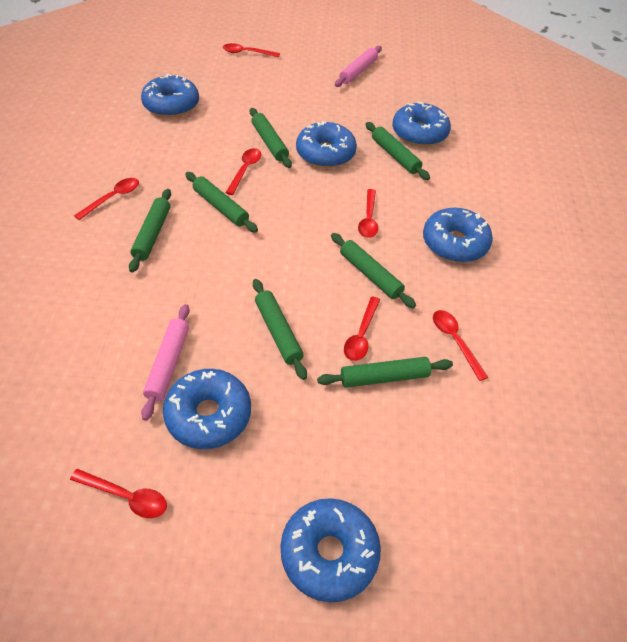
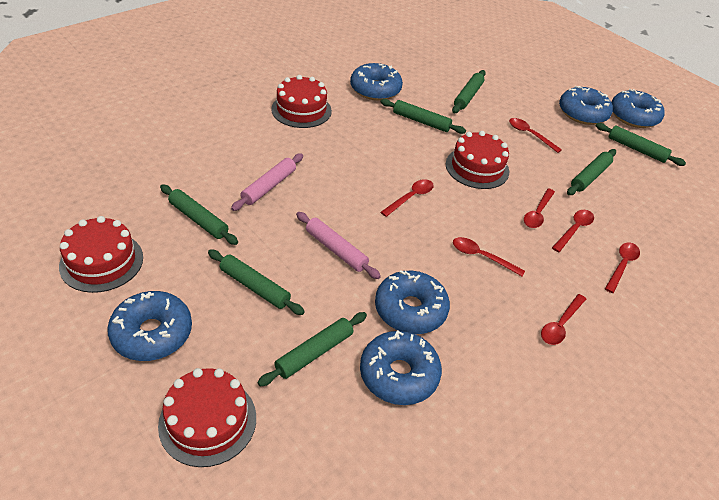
red cake: none = 0 -> [59,216,143,293] [158,368,256,467] [271,75,332,128] [446,131,509,189] = 4

